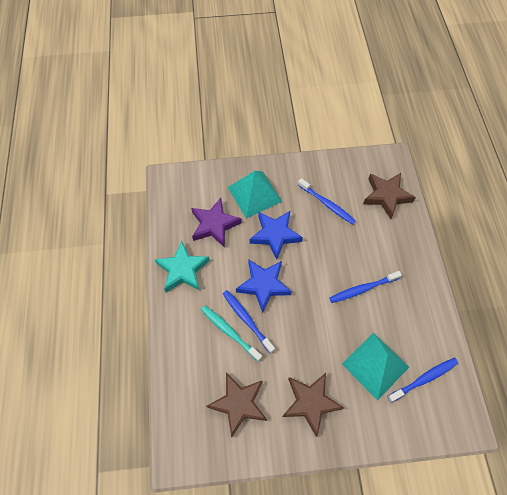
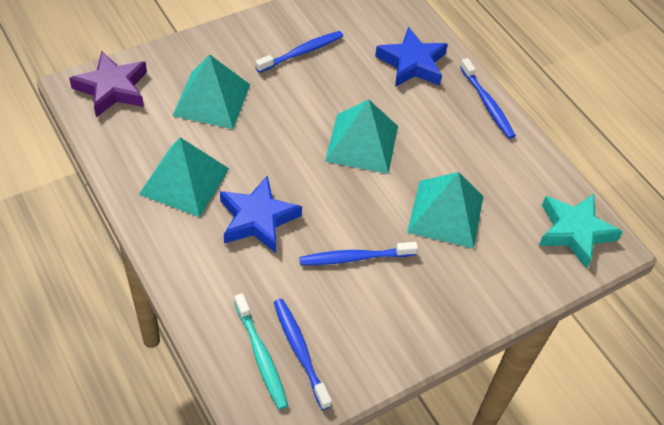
brown star: [206,373,267,437] [282,373,344,437] [363,173,416,219] = 3 -> none = 0
turquoise pyramid: [228,171,282,218] [342,332,409,401] = 2 -> [139,137,229,217] [172,54,250,129] [325,99,398,174] [407,172,483,249] = 4

